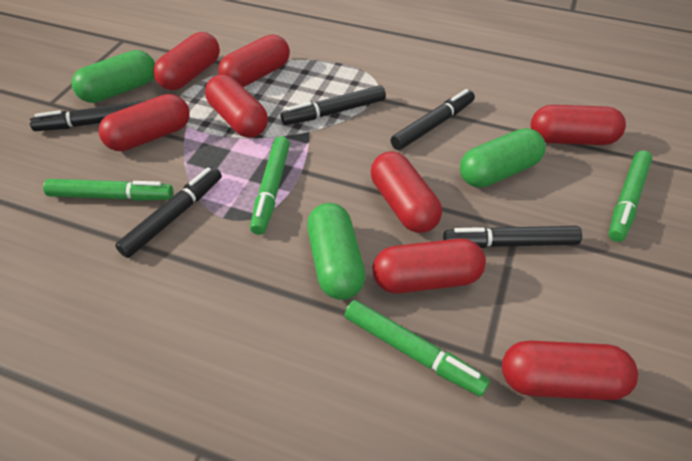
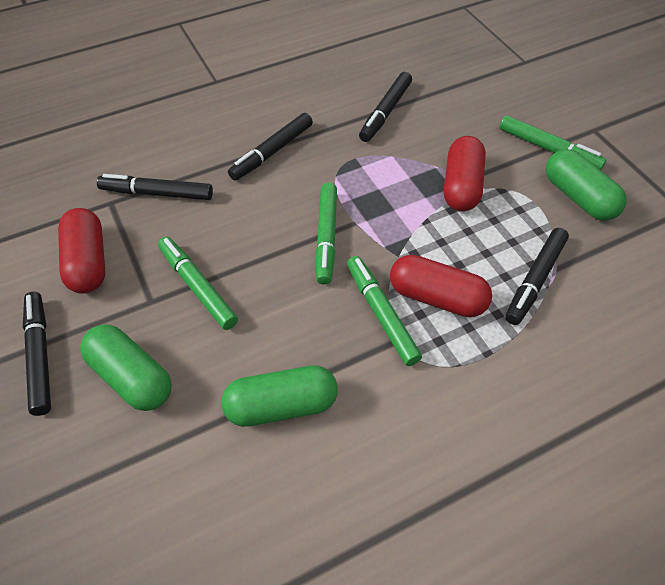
red capsule: [99,94,190,151] [153,32,220,90] [205,75,268,138] [218,35,290,87] [371,151,442,233] [373,239,486,293] [502,341,638,400] [531,105,626,145] = 8 -> [58,208,105,294] [390,255,492,317] [444,136,486,211] = 3

